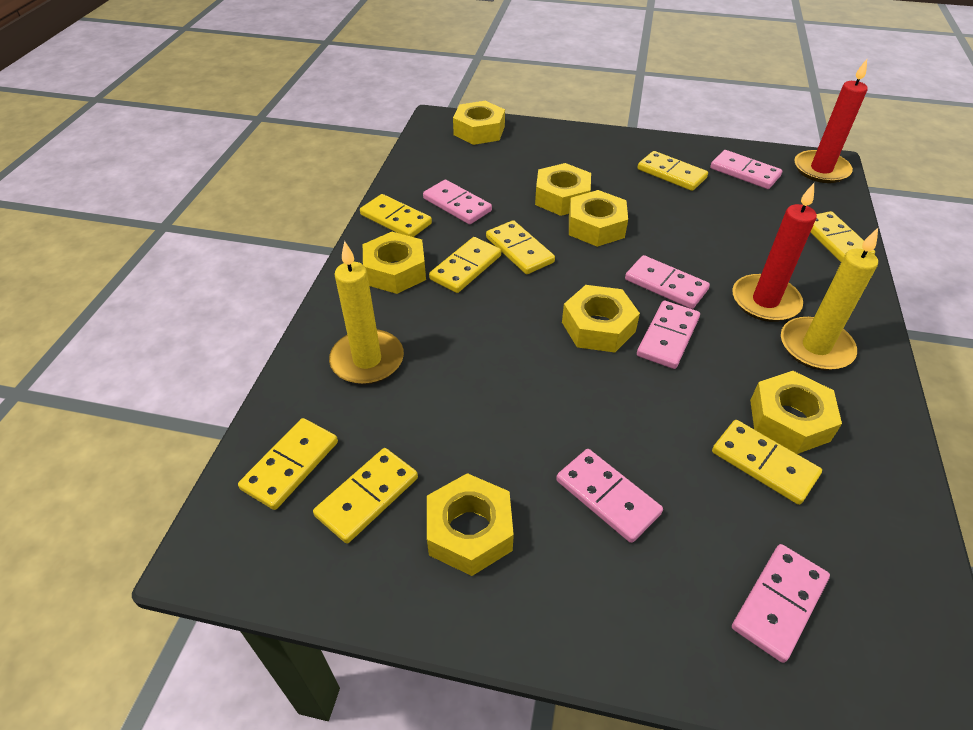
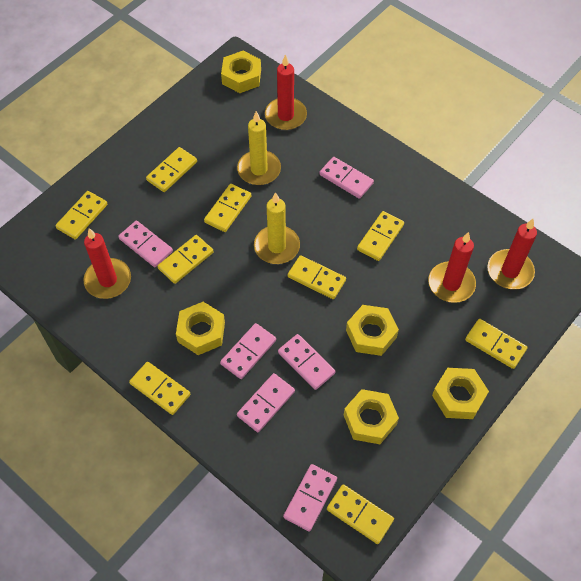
red candle: [732,183,817,322] [794,59,868,183] = 2 -> [83,228,131,299] [265,54,307,130] [428,232,476,303] [487,219,537,289] = 4
yellow domino: [238,418,338,510] [313,448,418,544] [360,194,432,237] [429,237,501,293] [486,220,555,274] [638,151,708,191] [712,420,822,505] [810,211,875,262] = 8 -> [55,191,107,239] [129,362,190,415] [146,147,197,192] [157,235,214,284] [204,184,251,232] [288,255,346,299] [327,484,394,544] [357,211,404,261] [465,319,527,369] = 9
yellow nut: [363,232,426,294] [427,473,514,576] [453,101,505,145] [535,163,591,216] [562,285,640,352] [569,190,628,247] [750,371,842,454] = 7 -> [176,302,225,355] [221,51,261,93] [344,389,399,444] [346,305,399,356] [432,368,489,419] = 5

